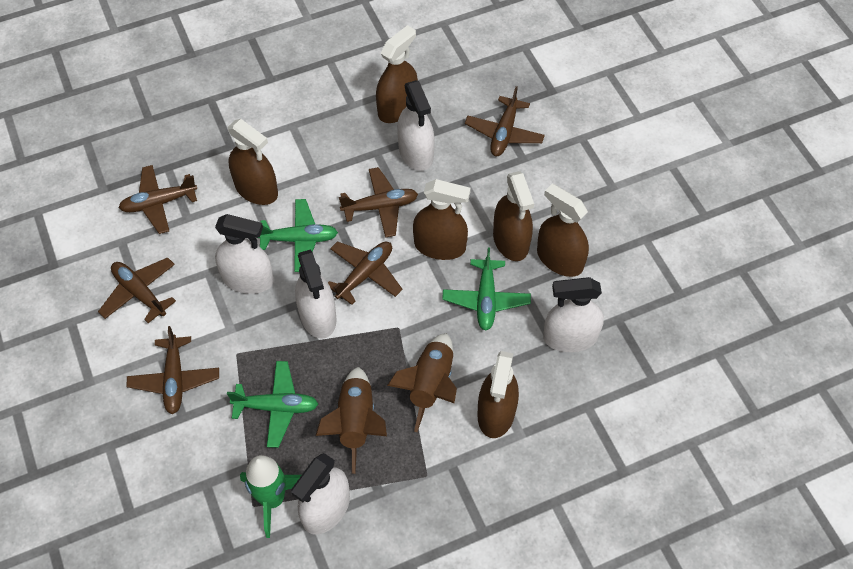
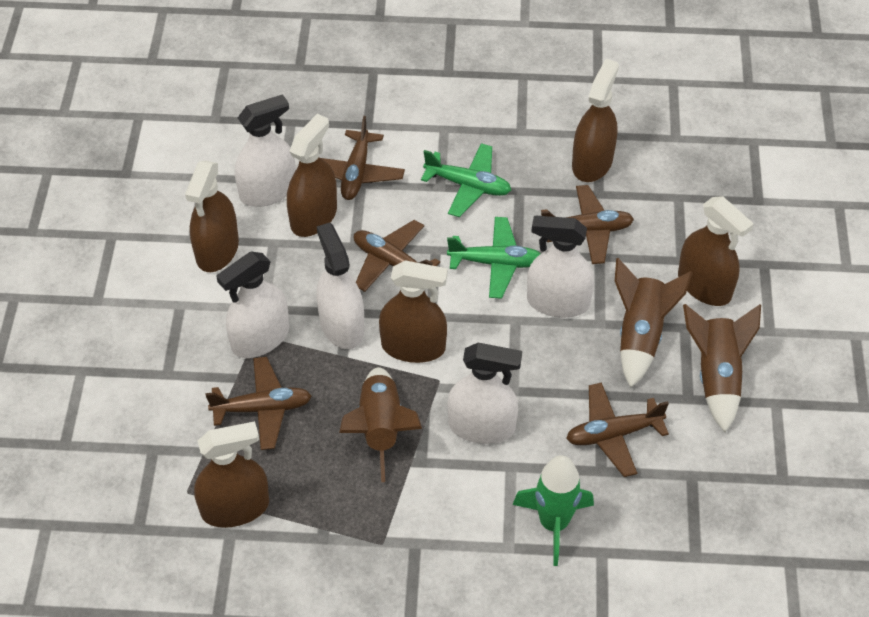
brown plane: [98,257,176,323] [119,165,197,234] [126,326,219,414] [328,241,403,305] [339,167,418,238] [465,86,545,156] = 6 -> [205,357,311,450] [320,116,405,200] [354,220,440,292] [541,185,634,264] [566,382,669,477] = 5
brown rocket: [315,367,387,474] [387,333,457,432] = 2 -> [339,367,422,482] [615,258,692,388] [683,304,761,432] = 3
green plane: [227,361,318,448] [258,199,338,272] [442,248,531,331] = 3 -> [421,143,511,217] [447,217,540,299] = 2

